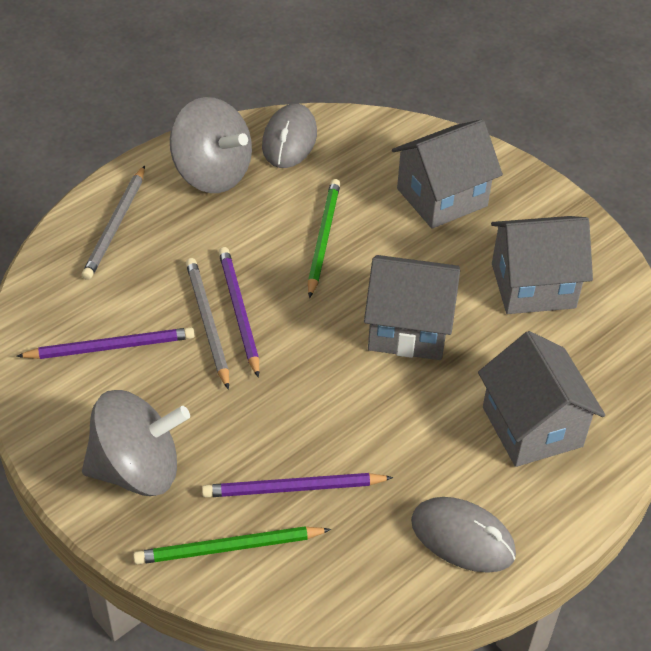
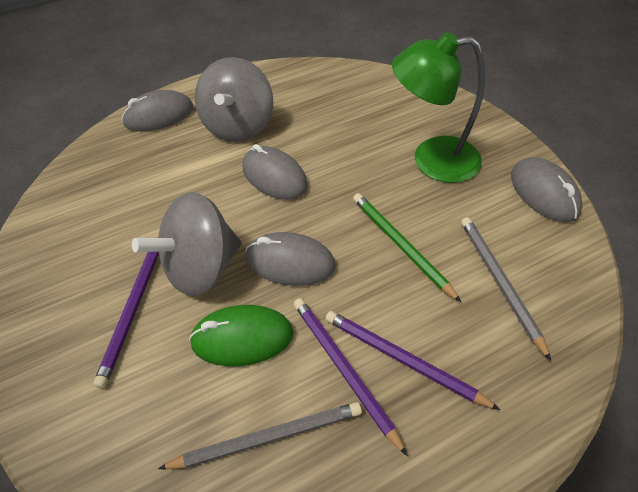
green lamp: none = 0 -> [392,32,485,183] = 1
green mouse: none = 0 -> [189,305,293,366] = 1
green pencil: [133,526,331,565] [308,179,340,298] = 2 -> [353,193,461,302] = 1
grey house: [364,255,460,360] [392,119,503,229] [478,331,605,467] [491,216,593,314] = 4 -> none = 0
grey mouse: [262,104,317,168] [411,497,516,573] = 2 -> [122,90,193,131] [243,144,308,200] [245,232,335,286] [511,158,582,222] = 4

